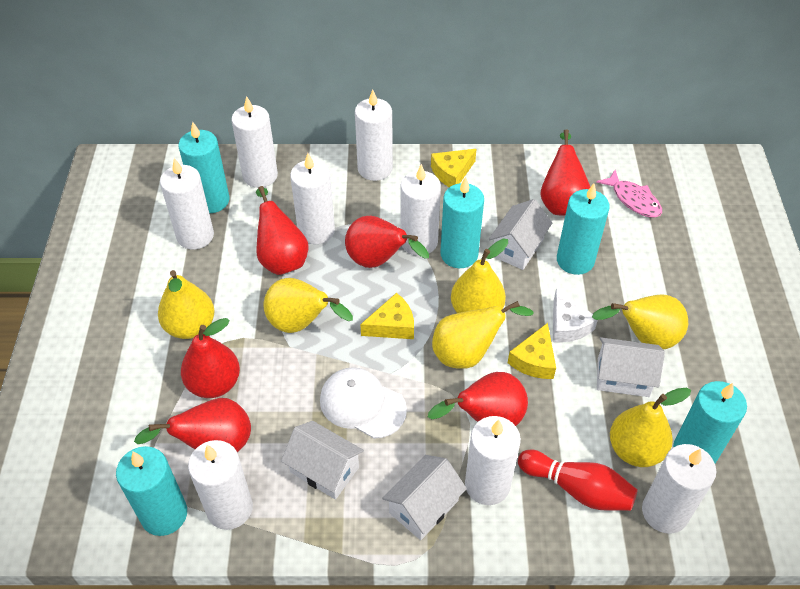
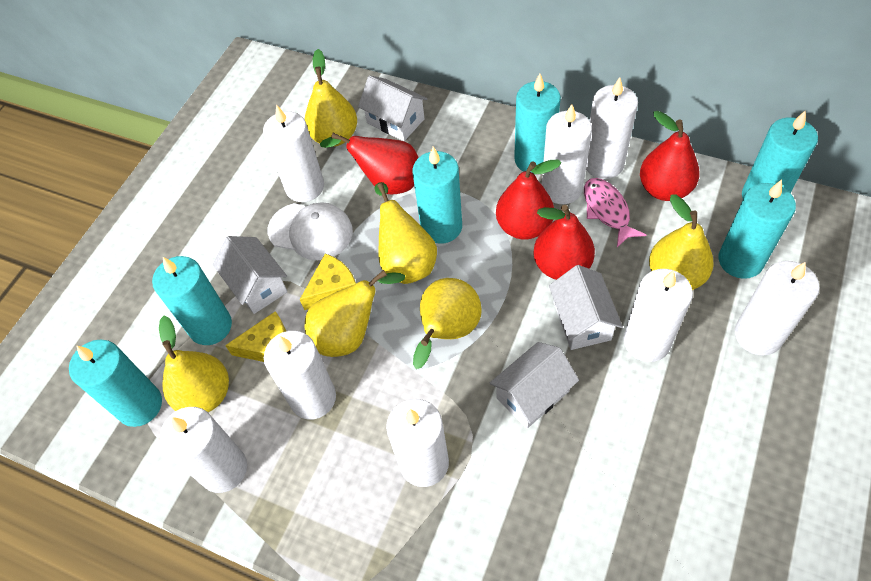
red bowling pin: [518,450,638,511] = 1 -> none = 0
red pear: [134,398,251,452] [181,318,240,398] [256,186,308,275] [345,216,429,268] [428,372,528,426] [541,129,590,215] = 6 -> [320,133,419,194] [496,160,562,239] [534,205,595,280] [640,111,700,201] = 4
turquoise candle: [116,446,187,536] [178,122,229,213] [440,177,484,268] [557,184,610,275] [673,381,747,464] = 5 -> [69,340,162,427] [152,256,232,345] [413,147,462,244] [514,73,561,172] [718,180,796,279] [742,110,818,198] = 6
white cheese: [553,289,598,343] = 1 -> none = 0
yellow cheese: [360,293,414,339] [431,149,476,187] [508,323,556,379] = 3 -> [225,311,286,362] [300,253,356,310] = 2

